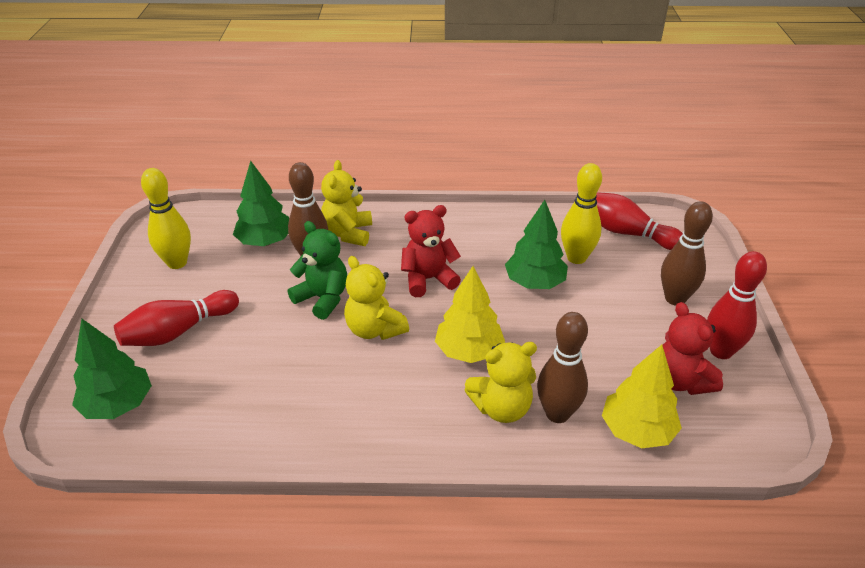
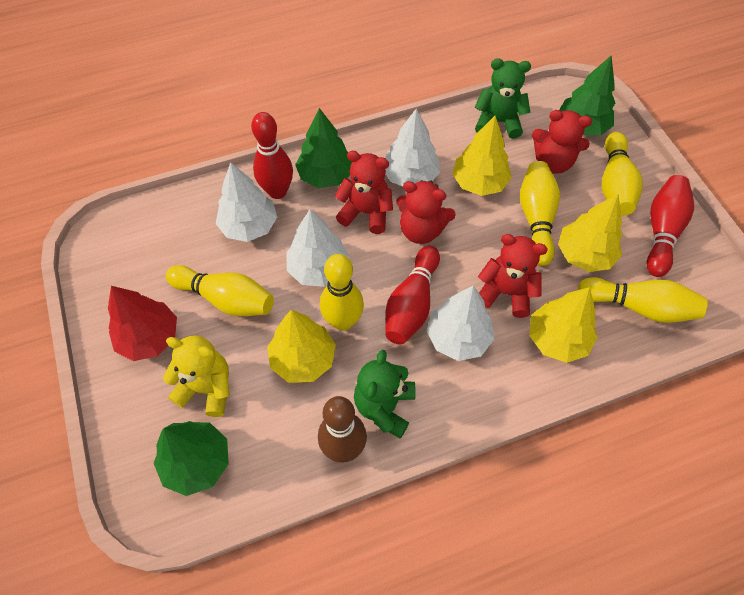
brown bowling pin: [288,162,328,256] [537,312,588,423] [661,201,713,306] = 3 -> [318,396,367,463] = 1
green teddy bear: [288,221,347,320] = 1 -> [354,350,416,438] [474,58,531,139] = 2
red teddy bear: [401,205,461,297] [663,302,723,395] = 2 -> [335,151,393,234] [397,180,456,244] [478,234,548,318] [532,110,592,174] = 4
red tree: none = 0 -> [108,286,177,361] = 1
white tree: none = 0 -> [216,162,277,242] [286,209,349,287] [385,108,441,186] [426,286,494,361] = 4
yellow bowling pin: [141,168,191,269] [561,163,602,264] = 2 -> [166,265,274,316] [320,254,364,331] [520,161,560,266] [578,277,708,323] [602,132,643,216] = 5
yellow teddy bear: [321,160,372,246] [344,256,409,340] [465,342,537,423] = 3 -> [163,336,230,417] = 1
yellow tree: [435,266,505,363] [602,345,682,448] = 2 -> [267,310,336,383] [452,116,512,196] [529,287,597,363] [558,194,622,272] = 4

